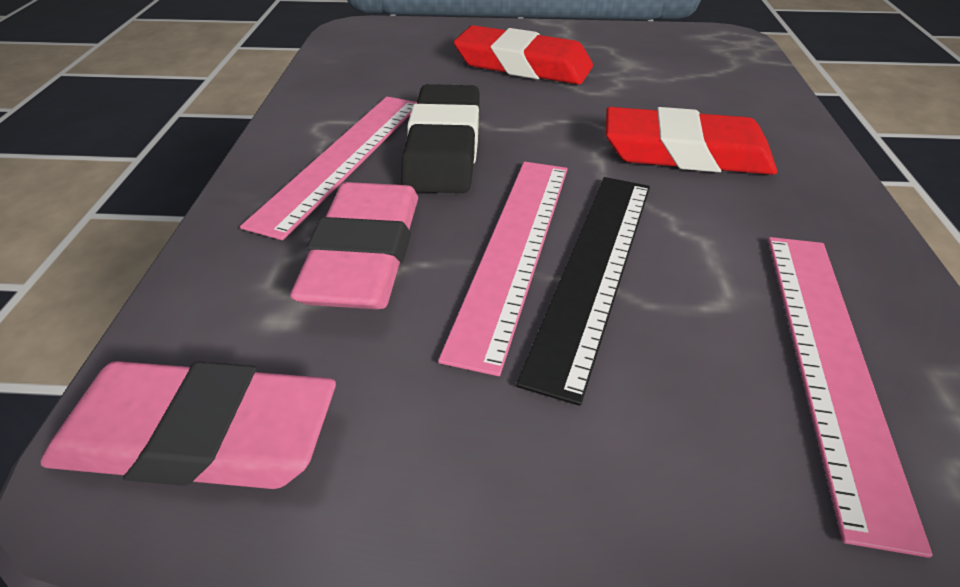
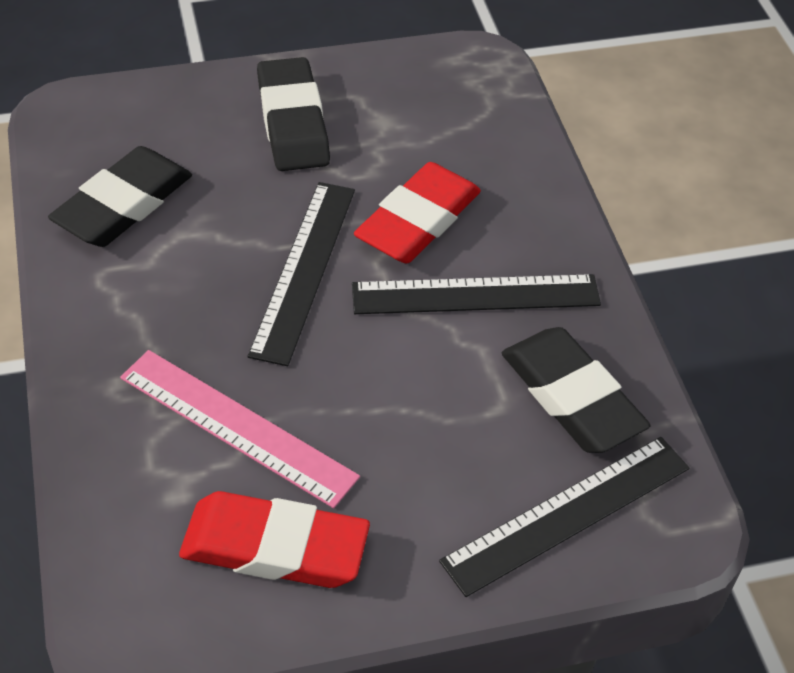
black eraser: [401,84,480,193] = 1 -> [48,146,192,247] [257,57,330,171] [502,327,651,453] = 3
black ruler: [516,177,650,406] = 1 -> [248,182,355,366] [352,274,601,314] [439,437,689,597] = 3
pink eraser: [41,361,336,489] [290,182,418,309] = 2 -> none = 0
pink ruler: [240,97,417,240] [438,162,568,376] [768,237,933,558] = 3 -> [120,350,360,508] = 1

